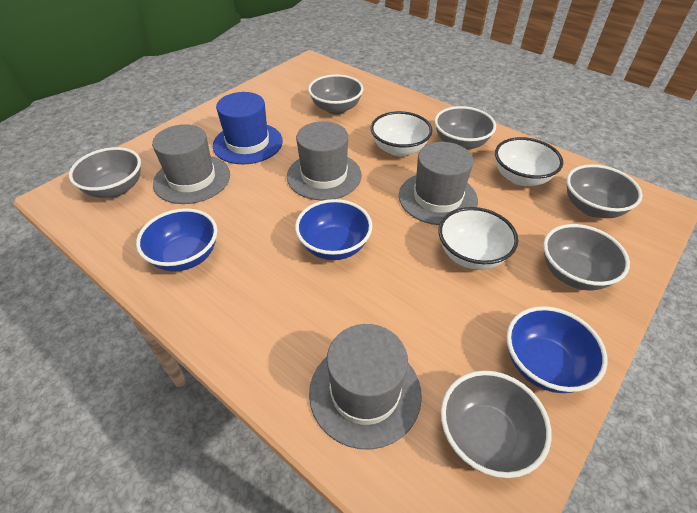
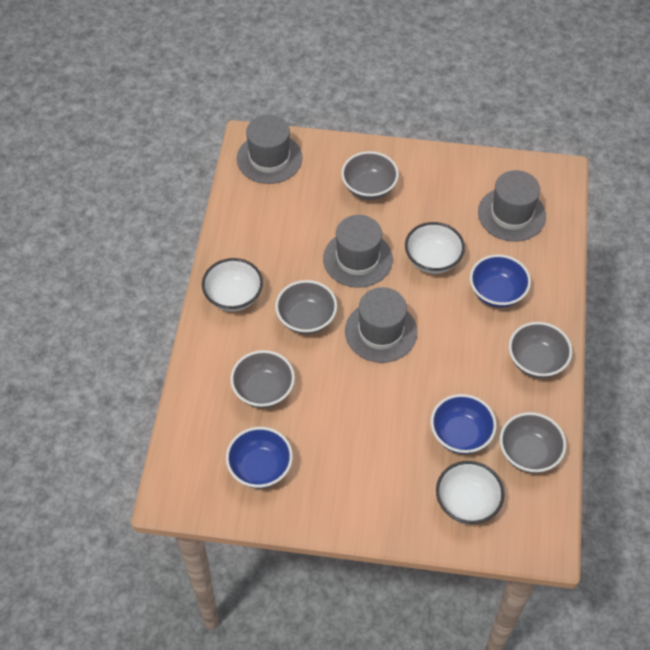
blue hat: [213,92,283,164] = 1 -> none = 0
grey bowl: [69,147,141,198] [308,74,364,114] [434,106,496,150] [441,371,552,478] [543,224,630,290] [566,164,642,218] = 6 -> [230,350,295,408] [275,280,337,335] [341,151,399,200] [500,412,567,473] [509,322,572,378] = 5

